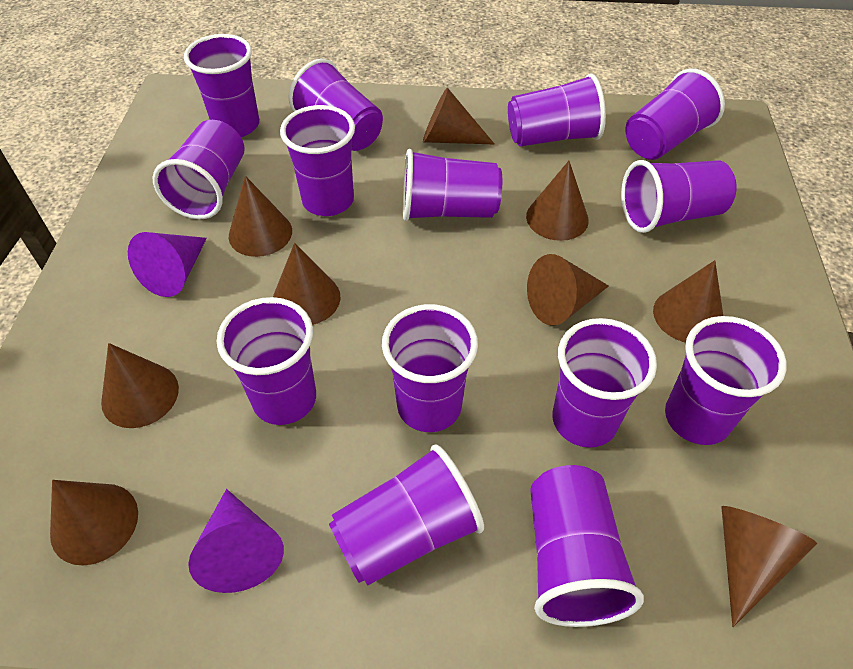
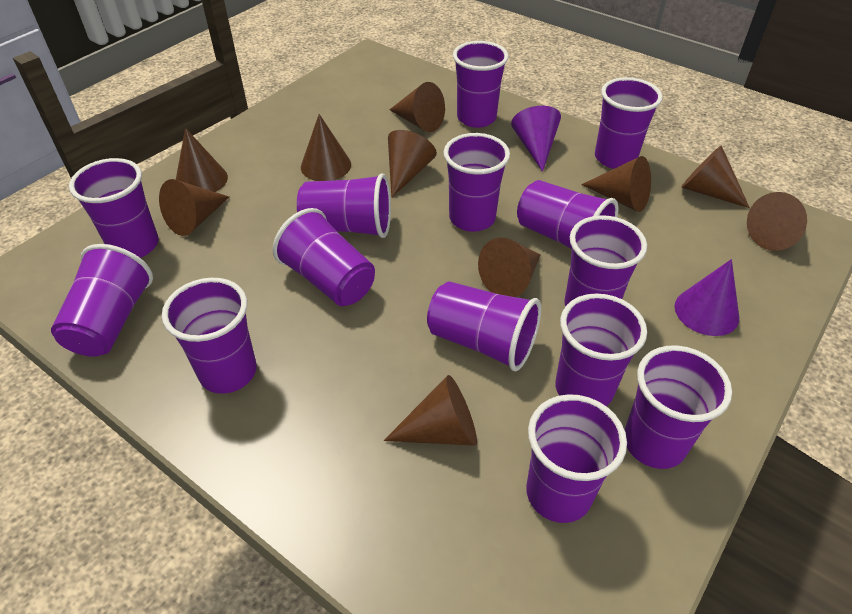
brown cone: [50,480,138,566] [101,343,179,428] [229,176,292,257] [273,243,341,325] [423,88,494,144] [526,161,589,241] [527,254,609,326] [653,260,723,343] [721,506,817,627] = 9 -> [159,179,229,236] [176,128,228,192] [301,114,351,181] [384,375,477,446] [388,130,437,198] [389,82,445,132] [478,238,541,297] [581,156,651,212] [681,146,750,208] [747,192,807,251] = 10

